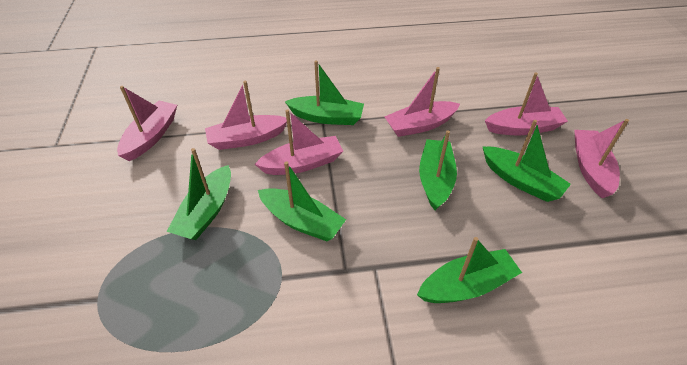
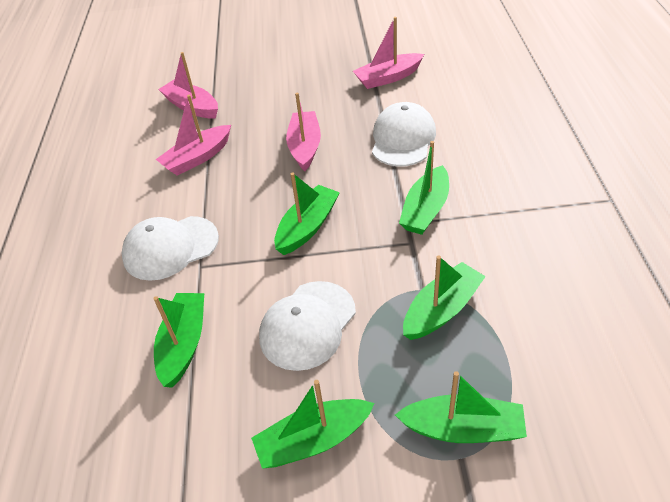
pink boat: [117,86,177,161] [205,81,287,150] [254,109,343,175] [384,67,460,137] [485,73,568,135] [574,119,629,198] = 6 -> [156,95,231,175] [158,52,218,118] [286,92,321,171] [353,17,424,89] = 4
white cap: none = 0 -> [122,216,219,281] [259,281,356,371] [372,102,436,166] = 3

